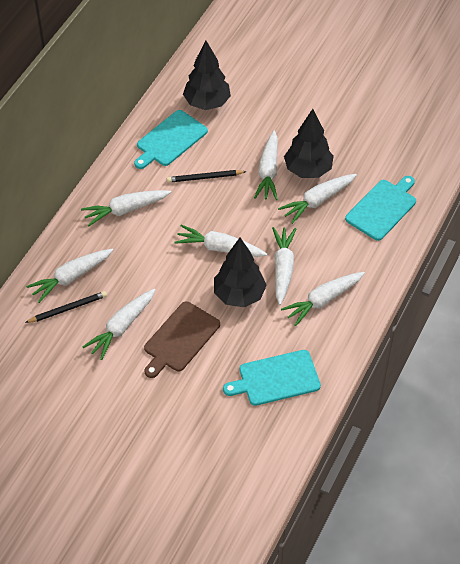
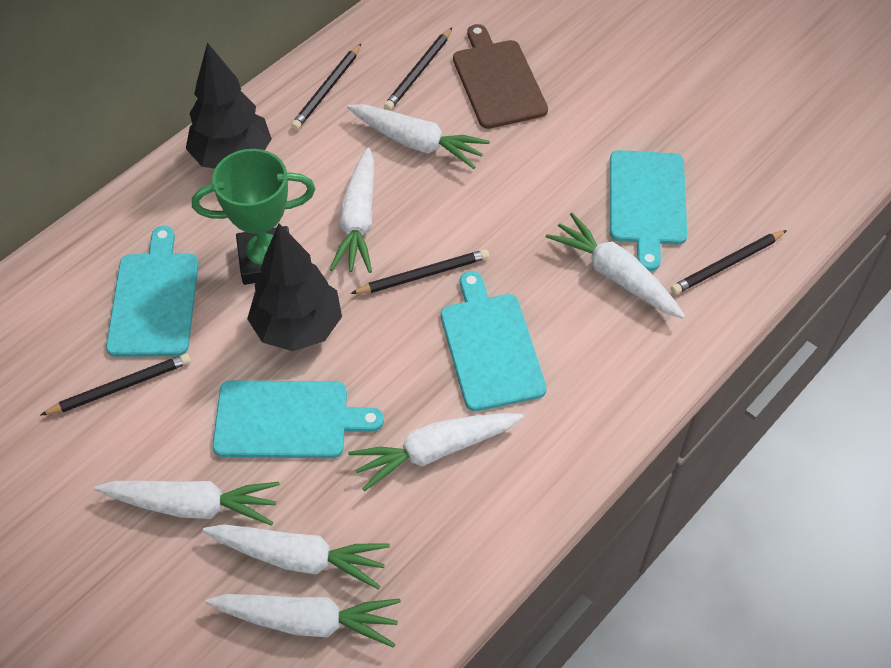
black pencil: [25,291,107,323] [167,170,247,183] = 2 -> [41,353,191,415] [291,44,361,130] [350,249,489,294] [384,27,452,110] [671,230,787,294] = 5
black tree: [183,41,231,110] [214,238,267,307] [284,109,334,178] = 3 -> [186,43,272,169] [247,223,342,351] = 2
green trophy: none = 0 -> [192,149,315,285] = 1
turquoise cutting board: [134,110,208,169] [223,350,321,406] [345,176,416,241] = 3 -> [106,226,199,357] [212,380,384,458] [441,271,547,411] [610,150,687,271] = 4
white carrot: [26,249,113,303] [81,190,171,226] [83,289,156,360] [174,225,267,257] [254,130,278,200] [272,227,296,305] [278,174,357,224] [281,272,365,326] = 8 -> [95,481,280,526] [203,524,390,589] [206,594,401,648] [330,148,374,273] [347,104,490,169] [348,413,524,492] [546,213,685,319] = 7

